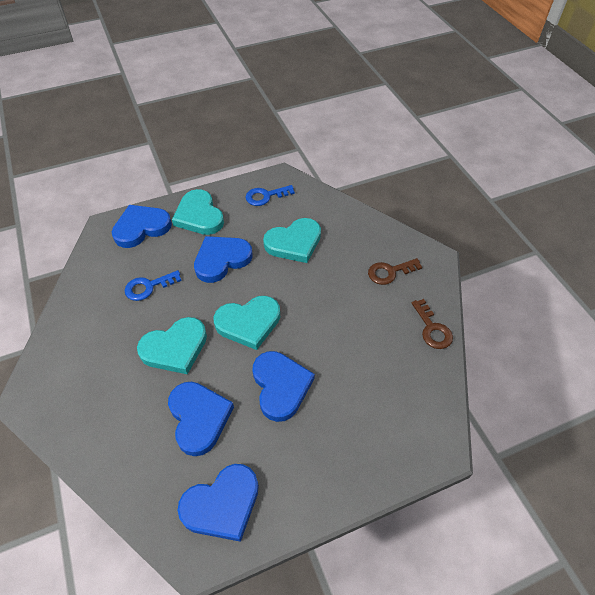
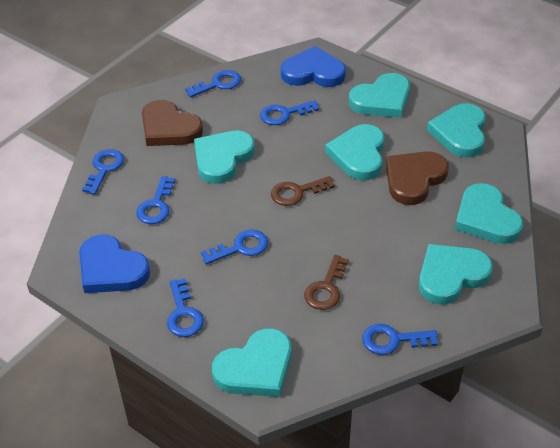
blue heart: [112,205,172,248] [168,382,234,456] [177,464,259,542] [194,236,252,283] [253,351,315,422] = 5 -> [79,234,150,293] [281,46,346,87] = 2
blue key: [125,270,182,301] [246,185,295,206] = 2 -> [82,149,124,195] [136,176,175,224] [167,279,204,337] [185,70,241,98] [201,229,268,265] [260,100,319,125] [362,324,438,355] = 7
brown heart: none = 0 -> [142,100,203,146] [386,151,449,205] = 2
turquoise heart: [137,317,207,374] [172,189,224,235] [214,296,280,350] [263,218,321,263] = 4 -> [194,131,255,184] [212,328,291,397] [325,124,385,180] [349,73,410,118] [419,244,493,305] [427,103,486,157] [455,183,523,244] = 7

